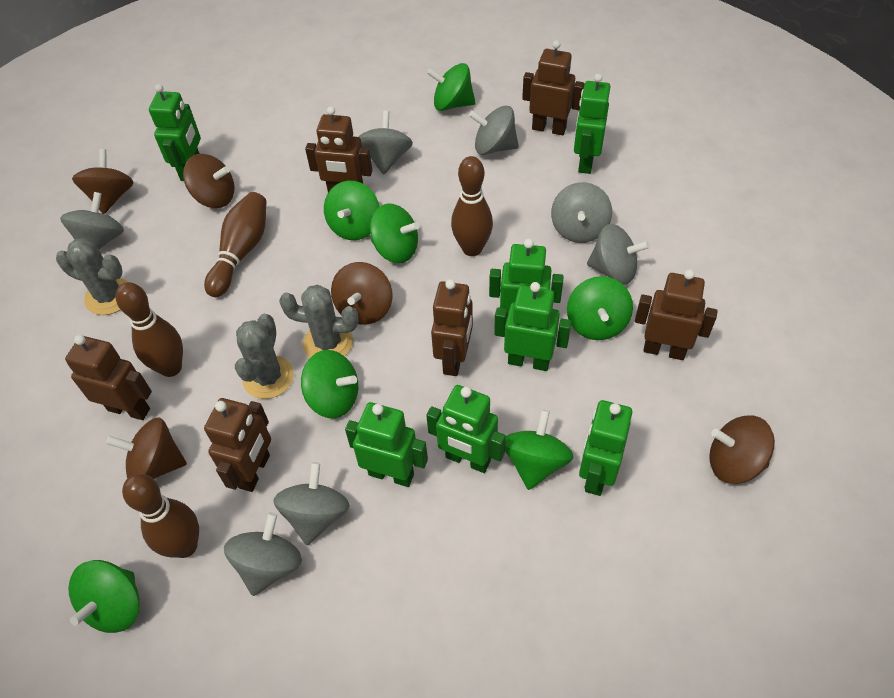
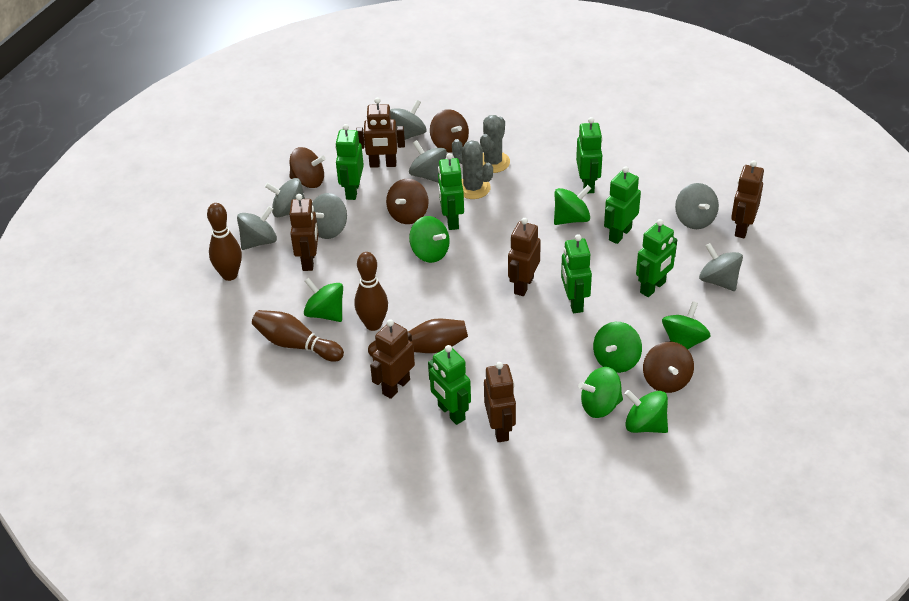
brown spinning top: [72,149,134,214] [106,417,187,479] [183,154,234,208] [331,262,392,325] [709,416,775,484] = 5 -> [289,147,325,188] [386,179,429,224] [430,109,469,153] [643,342,694,393] = 4
grey cactus: [56,238,128,315] [235,314,294,399] [279,285,359,358] = 3 -> [452,139,493,199] [480,115,510,173] = 2

